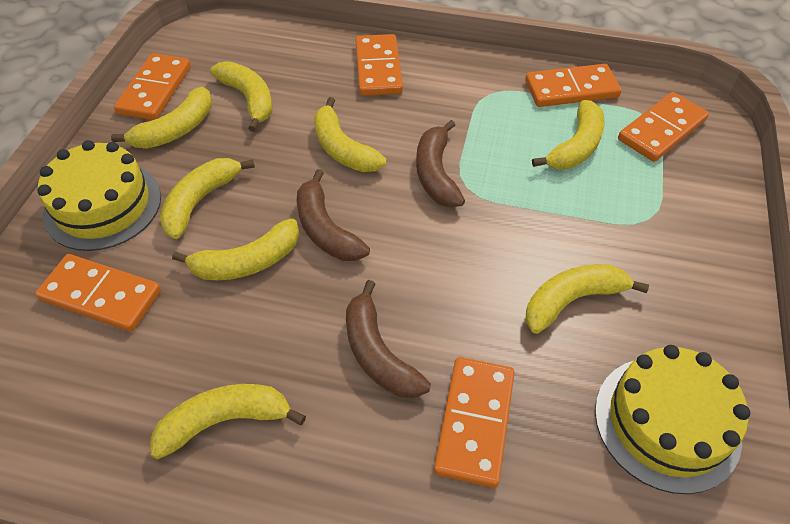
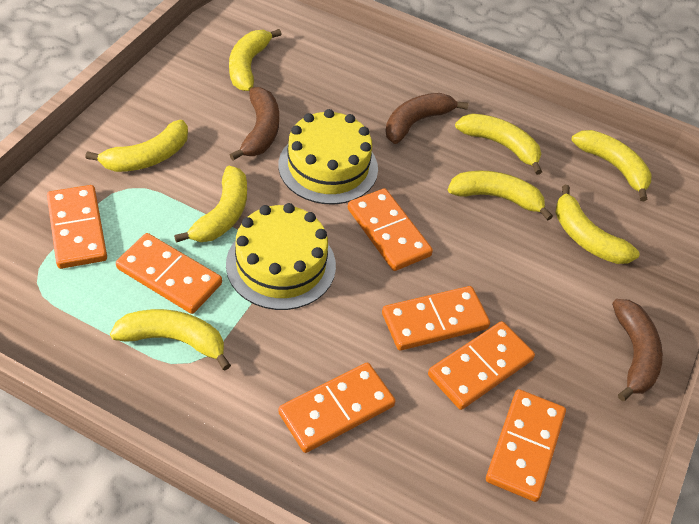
orange domino: [35,254,161,332] [114,53,191,120] [355,34,403,96] [434,357,514,488] [525,64,621,107] [618,92,709,162] = 6 -> [47,185,107,269] [116,233,222,314] [278,363,396,453] [348,188,433,271] [382,286,490,351] [428,321,535,410] [486,389,566,502] = 7

